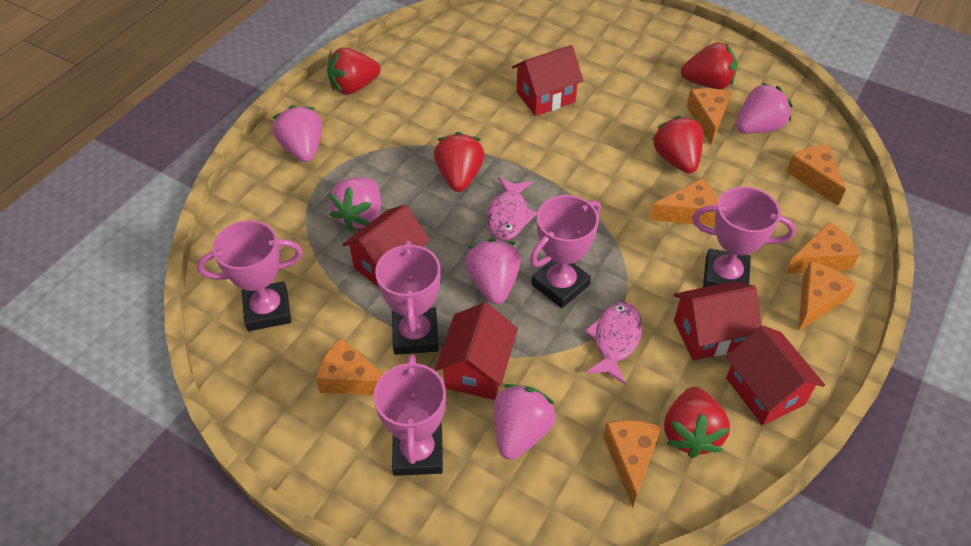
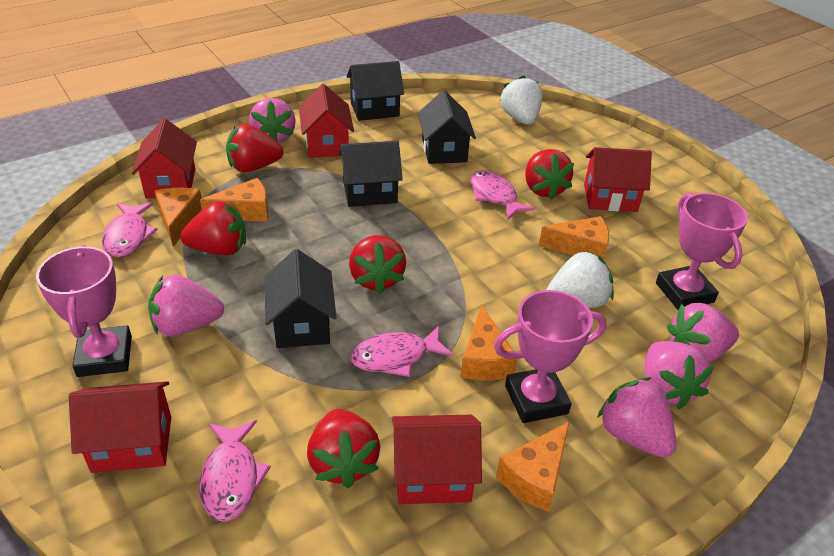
black house: none = 0 -> [265,249,336,348] [339,141,403,207] [346,61,404,121] [418,90,476,164] = 4
orange cheese: [316,338,383,395] [603,420,661,508] [649,178,718,226] [686,88,731,144] [785,221,860,274] [786,144,846,206] [798,261,856,331] = 7 -> [154,188,202,247] [200,178,269,222] [461,305,517,381] [496,421,569,512] [539,216,609,260] = 5
pink fish: [486,177,537,240] [585,302,642,384] = 2 -> [102,203,158,257] [199,420,271,522] [350,326,453,377] [470,170,535,220] = 4
pink trophy: [197,220,303,331] [373,355,446,476] [375,240,441,355] [530,195,601,308] [692,186,796,287] = 5 -> [36,245,132,377] [494,290,607,423] [656,193,748,310] = 3
white strawberry: none = 0 -> [500,75,543,125] [546,250,614,308] = 2

